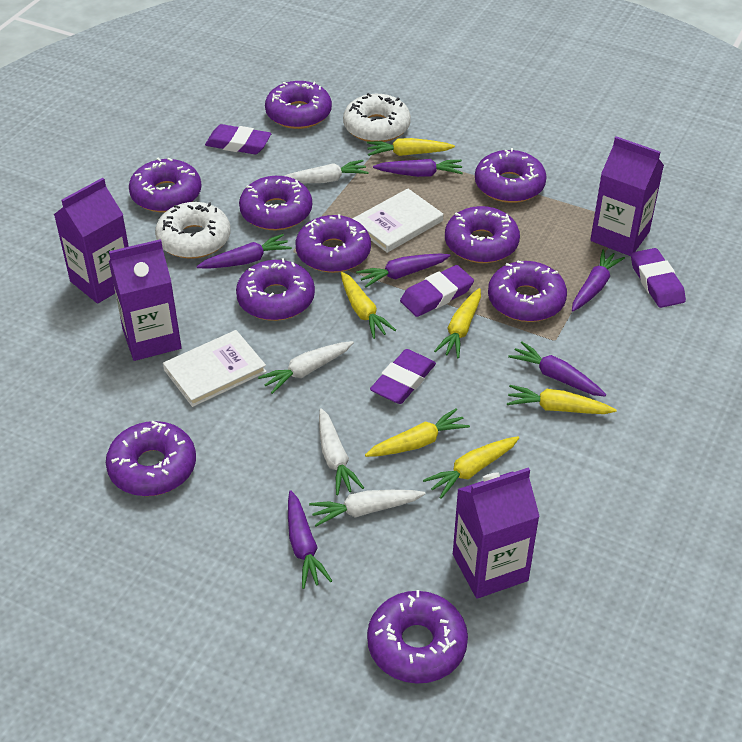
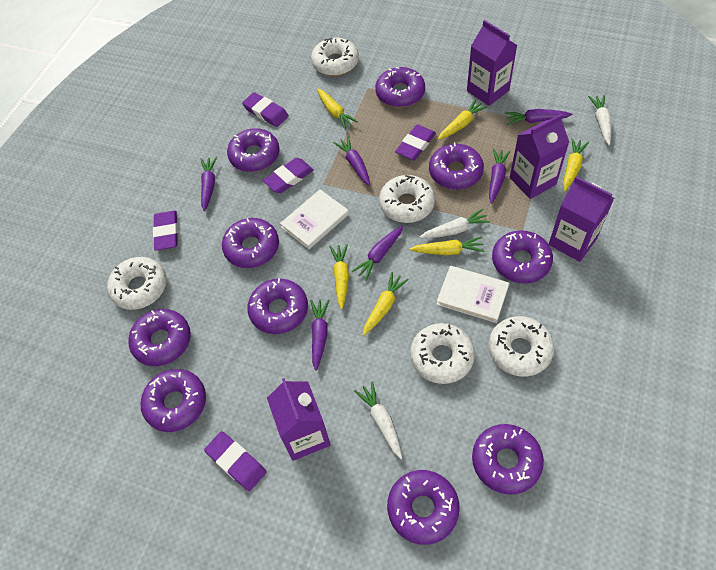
purple eraser: [205,124,271,154] [370,349,436,404] [400,265,474,317] [631,248,686,308] = 4 -> [153,211,178,251] [204,431,267,491] [242,92,289,127] [263,158,314,193] [395,125,436,160] = 5
white carrot: [258,341,354,394] [285,160,369,183] [309,490,426,527] [319,408,364,495] = 4 -> [354,382,403,459] [419,209,490,238] [588,95,611,145] = 3
white donut: [155,202,231,259] [343,93,411,142] = 2 -> [107,257,167,310] [311,38,359,76] [379,175,435,223] [410,323,475,384] [489,316,554,377] = 5

